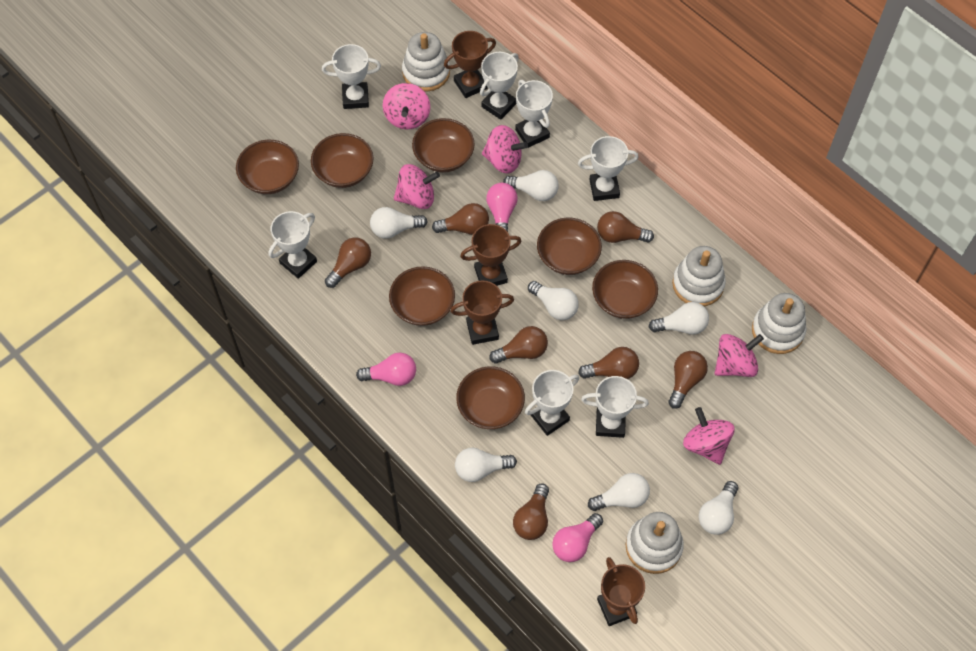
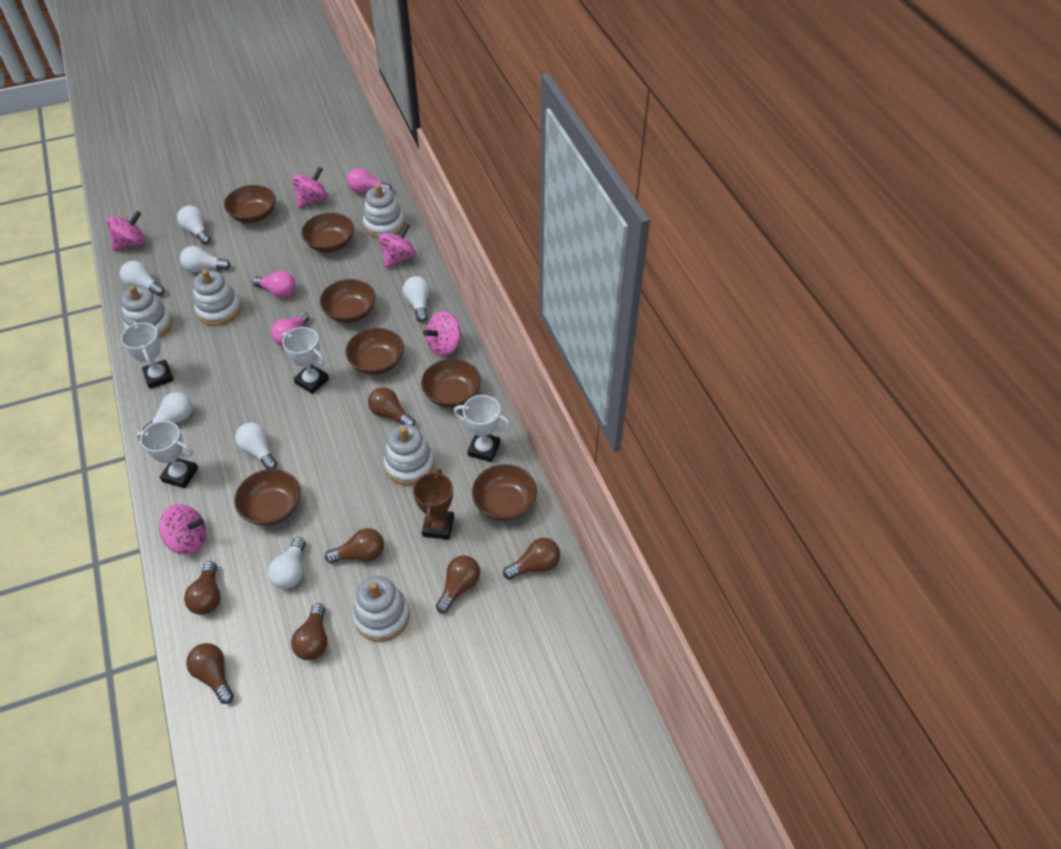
brown trophy: [444,31,496,98] [451,280,514,345] [460,224,522,286] [597,557,645,626] = 4 -> [413,469,454,540] = 1
white stacking toy: [402,32,450,92] [626,512,684,574] [672,246,726,306] [752,293,806,354] = 4 -> [121,285,172,338] [193,269,241,326] [353,576,410,642] [363,184,405,238] [384,424,434,485] = 5
white trophy: [268,211,317,279] [322,44,381,109] [480,52,518,120] [515,80,553,148] [525,370,579,436] [578,136,639,201] [581,376,649,438] = 7 -> [121,322,174,389] [136,421,198,488] [281,327,329,394] [453,395,511,462] = 4

